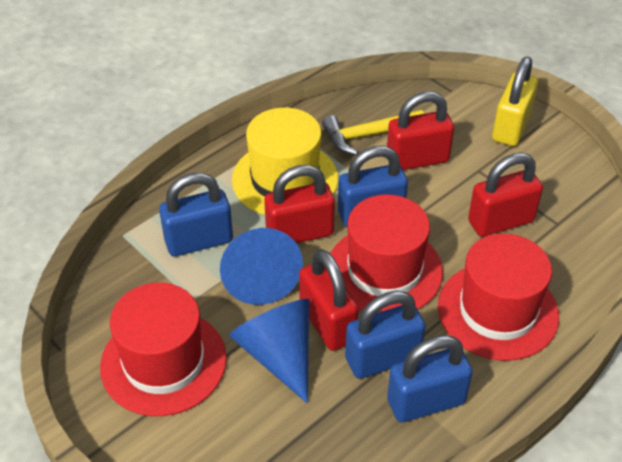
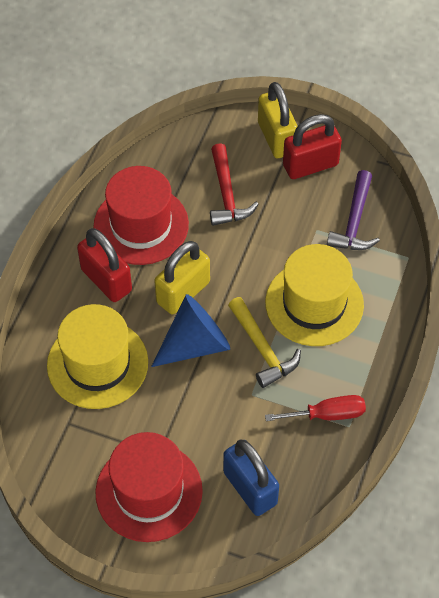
blue cone: [220,228,303,305] [229,299,310,403] = 2 -> [151,294,230,367] = 1
blue padlock: [159,173,233,257] [338,146,408,227] [345,291,426,379] [387,335,473,422] = 4 -> [223,439,279,516] = 1
purple hammer: none = 0 -> [327,170,380,250] = 1
red hammer: none = 0 -> [210,143,259,226] = 1
red hat: [100,283,227,416] [330,194,443,313] [438,233,559,361] = 3 -> [94,166,189,265] [95,432,203,542] = 2
red padlock: [264,165,335,243] [299,249,359,351] [387,92,454,170] [468,153,543,237] = 4 -> [77,228,132,302] [283,114,342,179] = 2
red screwdriver: none = 0 -> [265,395,366,421] = 1
yellow hat: [232,108,338,215] = 1 -> [47,304,148,409] [265,244,364,346] = 2
yellow padlock: [492,56,538,146] = 1 -> [154,241,210,314] [258,82,298,158] = 2

